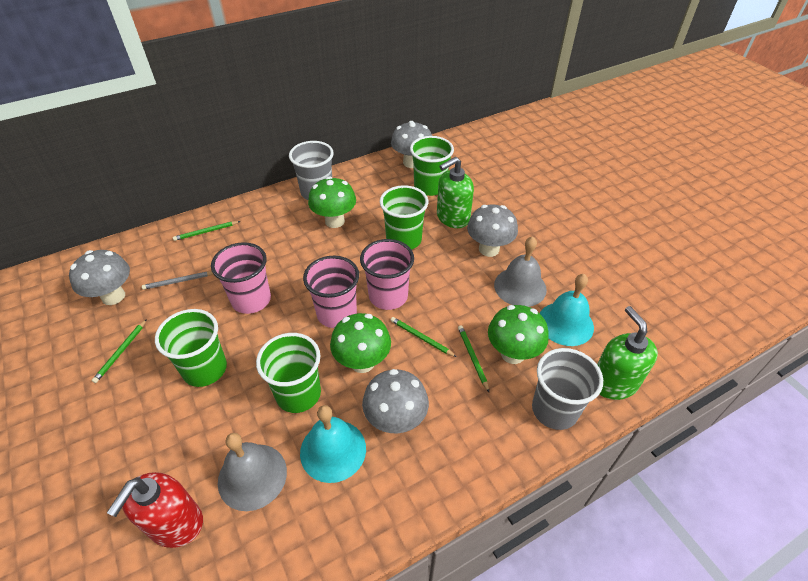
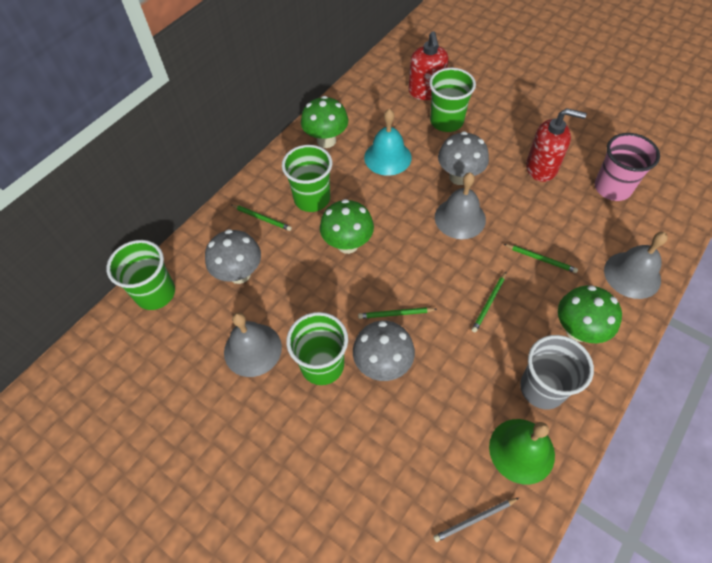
green bell: none = 0 -> [489,419,555,485] = 1
green soap dispenser: [437,157,474,228] [597,306,658,400] = 2 -> none = 0
grey bell: [218,433,287,511] [494,236,547,307] = 2 -> [224,312,282,377] [435,173,486,239] [604,232,668,299] = 3
grey cup: [289,141,334,200] [532,348,603,430] = 2 -> [520,335,594,409] = 1
grey mushroom: [69,250,130,305] [362,369,429,433] [391,121,432,168] [467,205,518,257] = 4 -> [205,229,261,284] [353,321,415,381] [438,131,489,185] = 3
pink cup: [211,242,271,314] [303,256,359,328] [360,239,414,310] = 3 -> [595,133,660,201] = 1
red soap dispenser: [107,472,203,548] = 1 -> [409,31,448,100] [526,108,587,182] = 2
turquoise bell: [300,405,366,483] [539,274,594,346] = 2 -> [364,109,411,176] = 1

